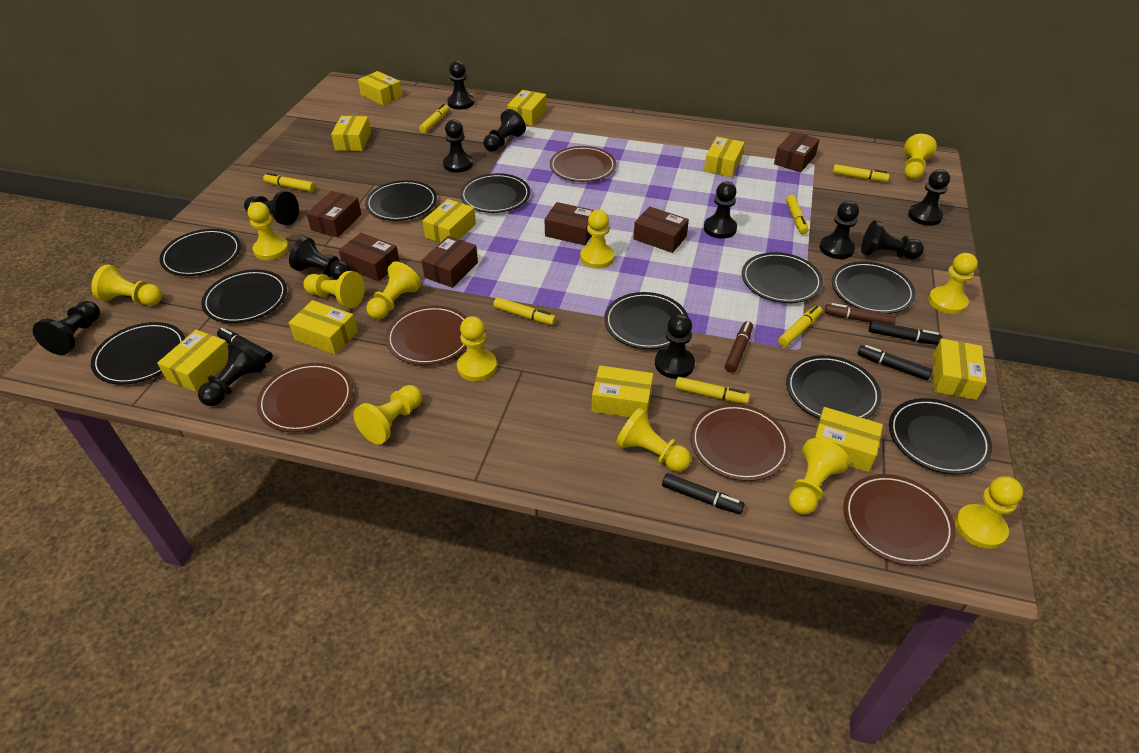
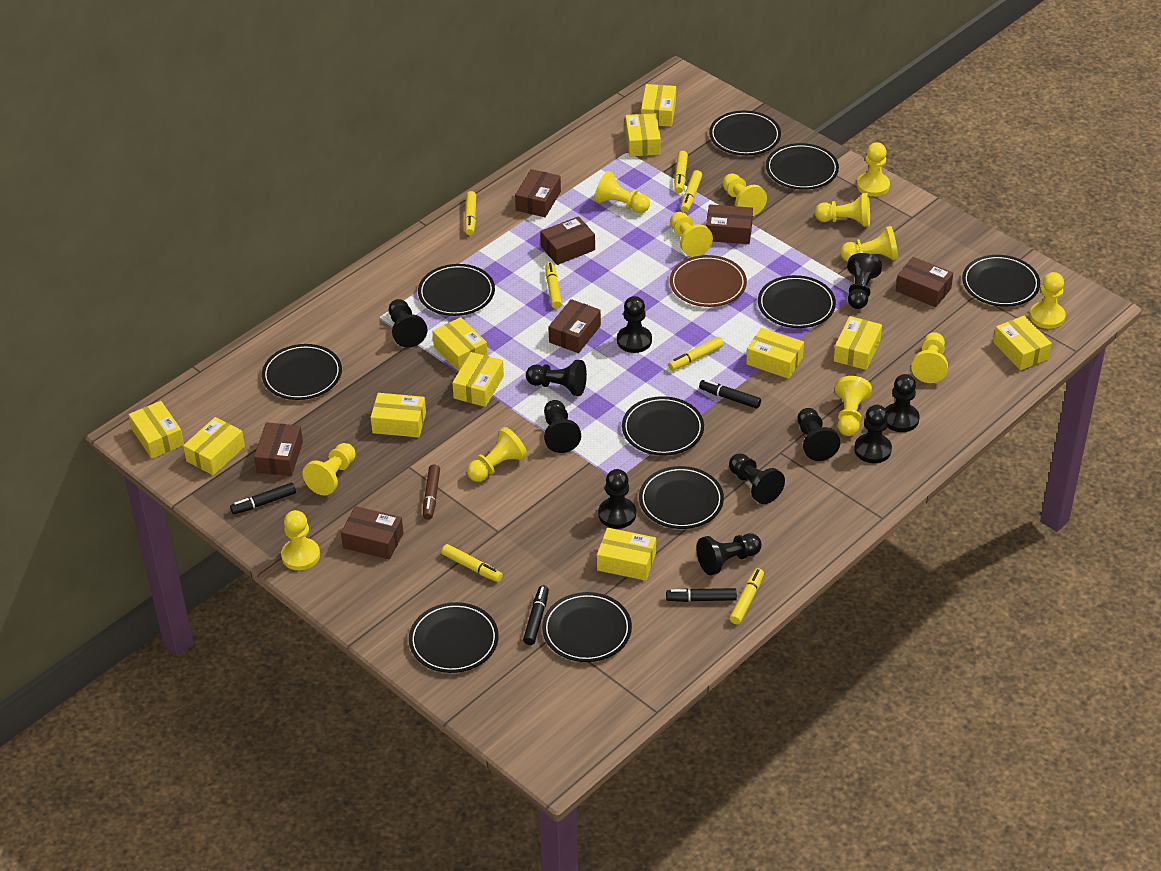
black pawn: [33,301,100,355] [198,340,266,406] [244,191,299,225] [289,236,351,280] [443,120,473,173] [447,61,474,110] [484,109,526,152] [655,314,695,379] [704,182,737,239] [820,201,859,259] [861,220,924,259] [908,169,950,226] = 12 -> [389,299,427,348] [526,360,587,396] [544,400,581,453] [598,469,636,529] [617,296,652,353] [696,533,761,575] [729,453,785,504] [797,408,840,461] [847,253,882,309] [854,405,892,463] [885,374,920,432] = 11
brown box: [306,191,362,237] [339,233,400,281] [422,236,478,288] [545,202,594,245] [633,206,689,253] [774,132,820,172] = 6 -> [254,422,303,476] [341,506,403,559] [515,169,561,217] [540,216,595,265] [549,299,601,353] [706,204,753,244] [896,257,953,307] = 7
brown marker: [725,321,753,373] [825,303,896,325] = 2 -> [423,464,440,520] = 1
brown plate: [257,363,353,432] [386,305,467,365] [550,146,616,182] [690,404,790,481] [843,474,956,566] = 5 -> [670,255,747,307] = 1
yellow box: [157,330,228,392] [289,300,358,355] [331,116,371,151] [358,71,402,105] [422,199,476,243] [507,90,546,126] [592,366,653,418] [704,137,745,177] [814,407,883,472] [932,339,987,400] = 10 -> [129,401,184,459] [183,417,245,475] [371,393,426,438] [432,317,488,372] [452,352,504,407] [597,528,656,581] [625,113,661,156] [641,84,676,127] [746,328,804,379] [834,316,882,370] [993,316,1052,370] = 11

